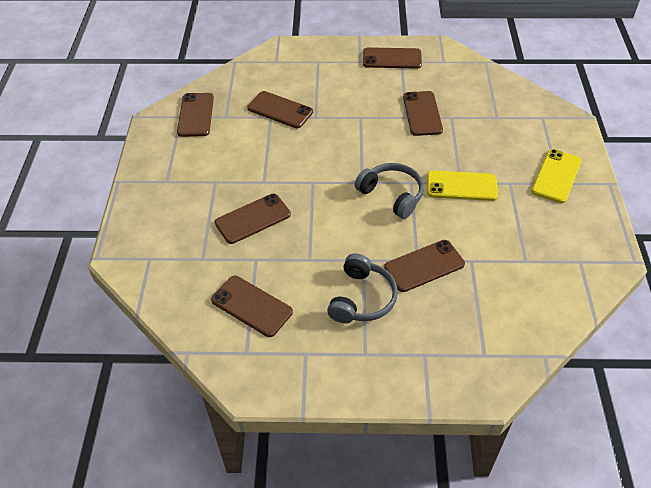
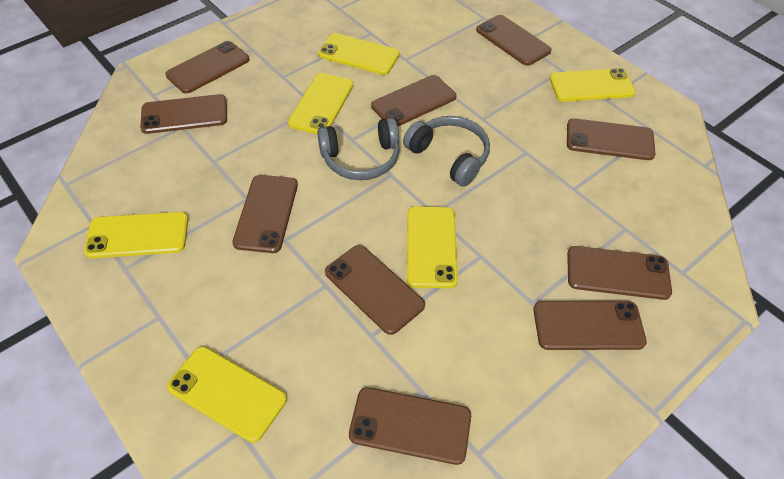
brown phone: [177,93,214,137] [211,276,293,337] [215,194,291,244] [247,91,313,128] [363,47,422,69] [384,240,465,292] [403,91,443,136] = 7 -> [140,94,227,134] [165,41,249,94] [232,175,298,253] [325,245,425,335] [349,387,471,465] [371,75,456,126] [476,15,552,66] [533,301,647,350] [567,118,655,160] [567,246,672,300] = 10
yellow phone: [427,170,498,201] [531,149,581,203] = 2 -> [84,212,188,258] [167,346,287,443] [288,73,353,135] [318,33,400,75] [407,206,458,288] [549,68,636,102] = 6

